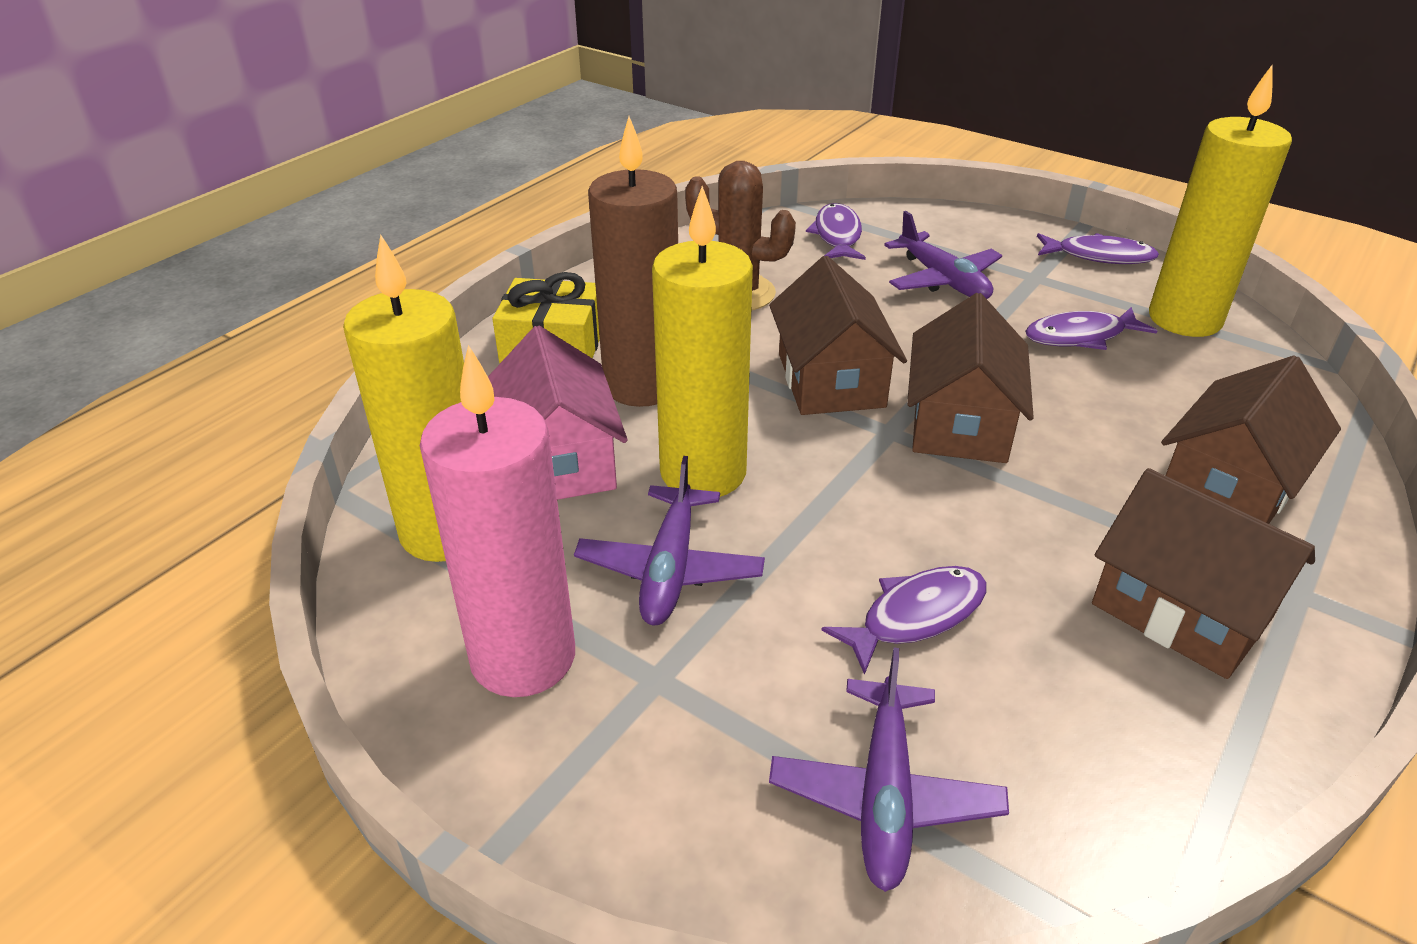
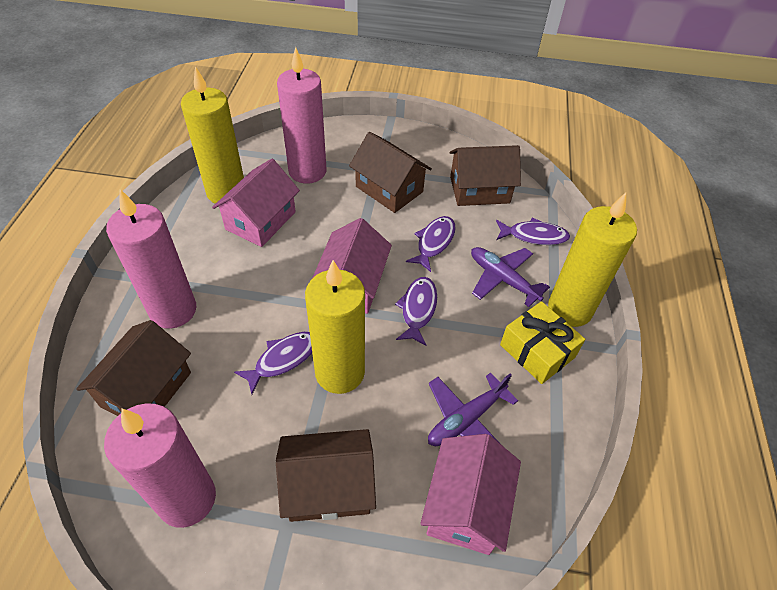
brown cactus: [685,161,796,311] = 1 -> none = 0
brown candle: [588,116,678,407] = 1 -> none = 0
pink candle: [420,345,575,697] = 1 -> [104,403,216,528] [106,189,196,329] [277,47,326,184] = 3
pink house: [488,326,628,500] = 1 -> [212,159,300,247] [313,218,392,314] [420,434,521,555] = 3
purple plane: [574,456,765,625] [769,648,1009,892] [884,211,1002,299] = 3 -> [428,373,518,446] [471,247,550,307] = 2

